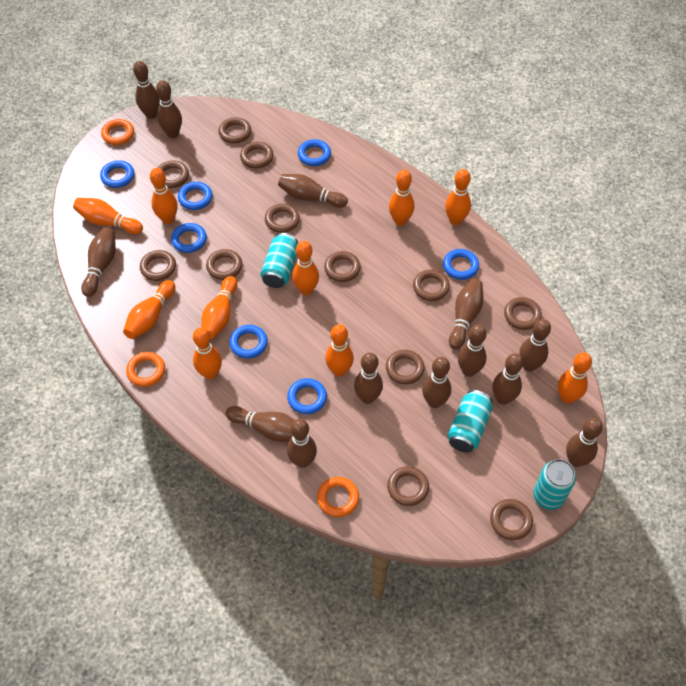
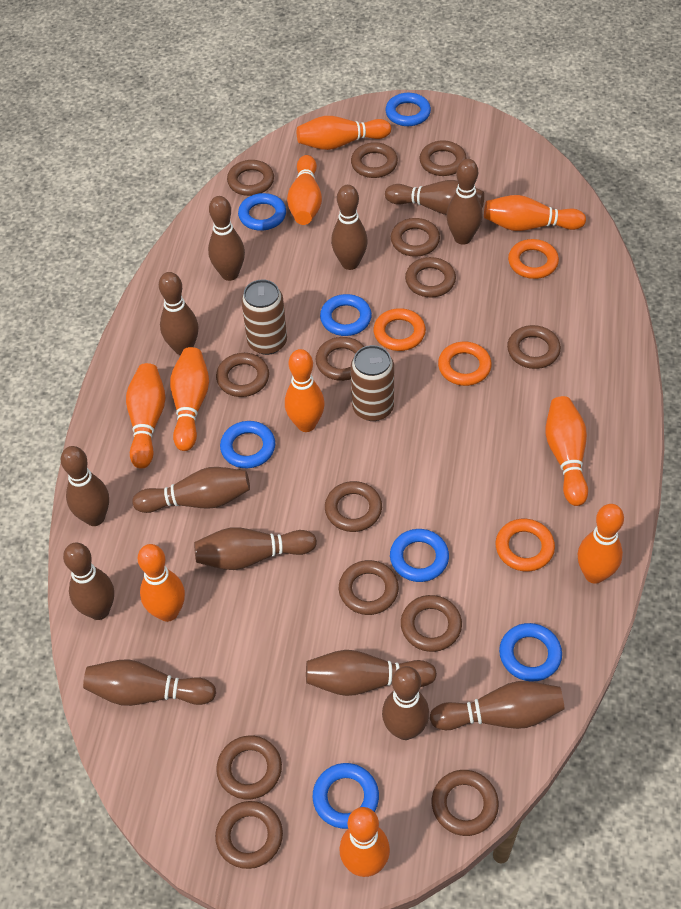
brown can: none = 0 -> [241,279,287,355] [351,345,394,421] = 2
brown ring: [140,250,176,281] [158,161,189,188] [206,249,242,280] [218,117,251,143] [240,142,274,168] [265,204,300,233] [324,251,361,282] [386,350,425,385] [387,466,429,506] [413,269,450,301] [490,499,533,540] [504,297,542,330] = 12 -> [215,801,283,869] [216,353,269,397] [216,736,282,799] [227,160,274,196] [316,337,364,381] [325,481,382,532] [339,560,399,615] [351,142,398,178] [391,218,440,257] [401,595,462,652] [405,257,456,298] [419,140,467,176] [432,770,499,836] [507,325,561,369] = 14
orange ring: [101,119,134,145] [126,352,165,387] [317,477,359,517] = 3 -> [373,308,426,351] [438,342,492,386] [495,519,555,571] [508,239,559,279] = 4
turquoise can: [261,233,298,288] [448,390,492,453] [533,459,576,510] = 3 -> none = 0

